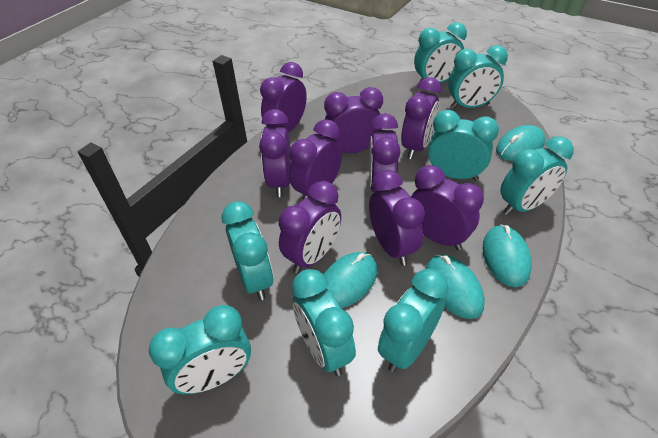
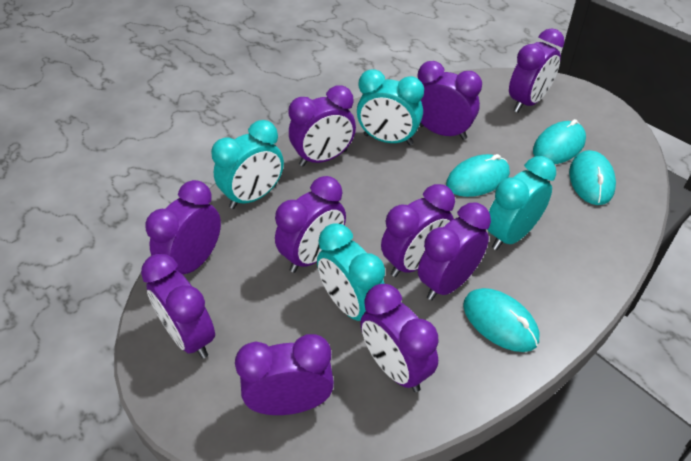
purple clock: [259,109,291,197] [260,62,307,132] [279,181,341,273] [289,119,342,200] [324,87,383,153] [369,113,401,192] [369,170,425,266] [401,77,442,159] [411,165,484,250] = 9 -> [141,254,215,359] [146,180,221,274] [235,334,334,415] [275,176,346,273] [288,85,356,167] [360,284,438,392] [381,184,455,277] [417,61,482,140] [418,203,491,300] [509,28,564,113] = 10
turquoise clock: [149,305,251,394] [221,201,274,301] [292,269,356,376] [378,269,449,372] [414,22,467,84] [428,110,499,181] [448,45,508,109] [501,136,574,215] = 8 -> [211,120,284,209] [317,223,385,321] [357,69,424,145] [487,156,556,250] = 4

